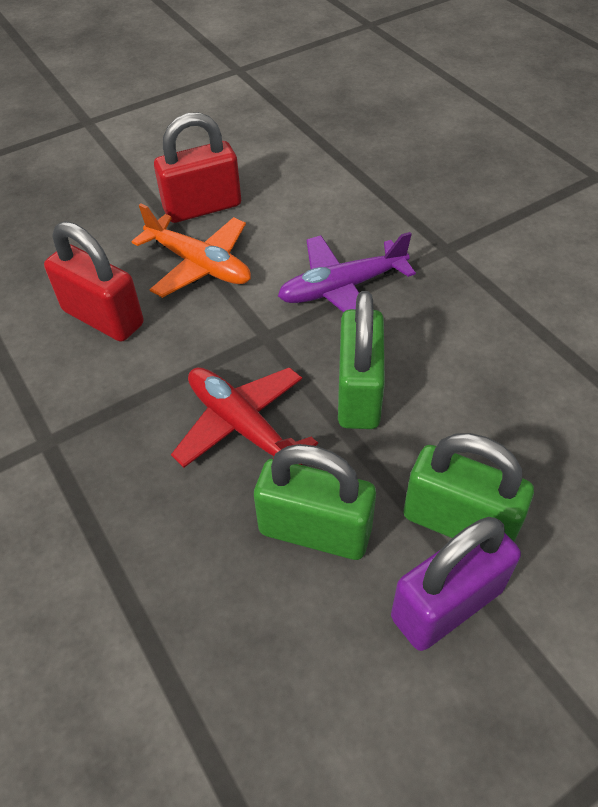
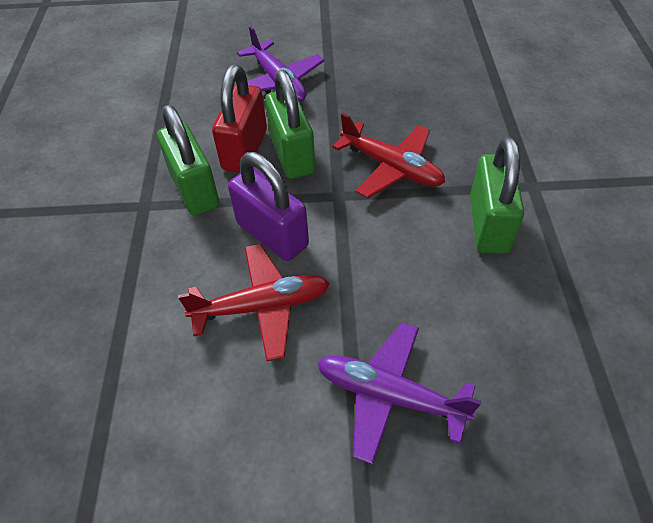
orange plane: [131,204,251,298] = 1 -> none = 0
purple plane: [278,232,416,313] = 1 -> [237,25,324,102] [317,322,481,465] = 2
red padlock: [44,221,144,342] [154,112,241,223] = 2 -> [212,65,267,173] = 1
red plane: [171,367,318,468] = 1 -> [178,244,330,361] [332,113,445,198] = 2

